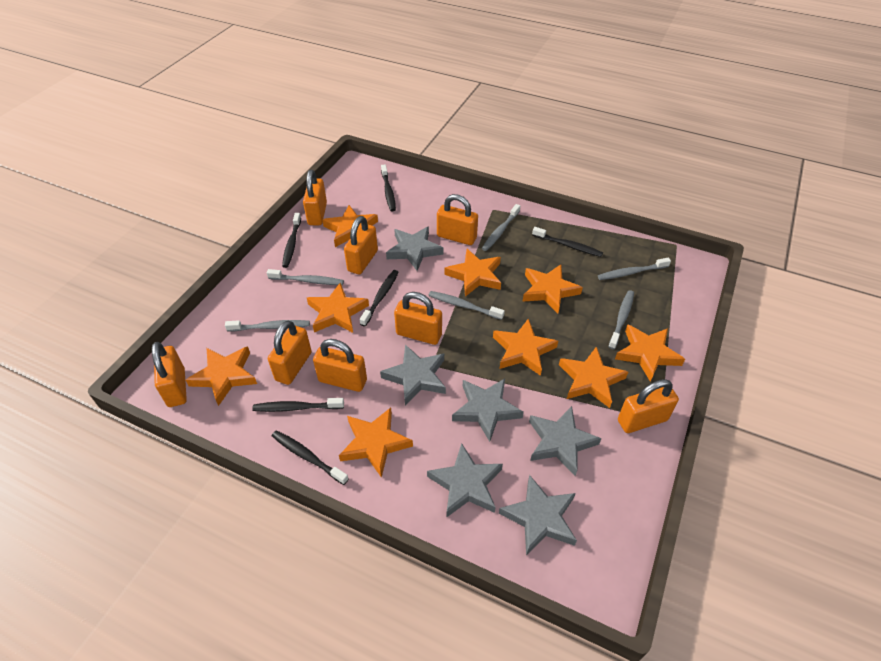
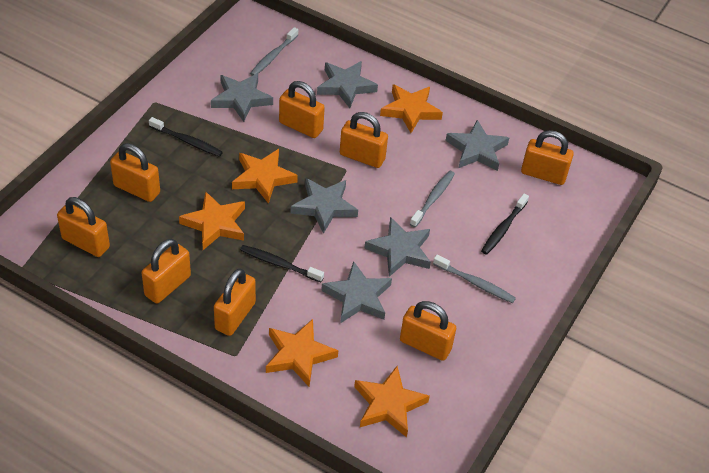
black toothbrush: [252,398,344,412] [272,430,349,485] [282,213,301,268] [359,270,399,326] [381,164,396,211] [532,227,603,257] = 6 -> [149,117,223,157] [240,245,324,282] [481,194,529,255] = 3
grey toothbrush: [225,320,310,331] [267,269,344,285] [428,291,505,320] [482,204,520,251] [598,257,671,280] [608,290,634,349] = 6 -> [250,27,298,76] [410,171,455,227] [433,254,516,303] = 3
orange star: [186,346,257,406] [307,283,369,333] [322,205,378,247] [339,408,413,478] [444,249,501,297] [493,318,558,376] [522,265,583,314] [559,347,628,408] [615,324,685,382] = 9 -> [179,191,245,250] [232,149,298,204] [266,319,338,387] [354,366,430,437] [380,84,443,133] = 5

